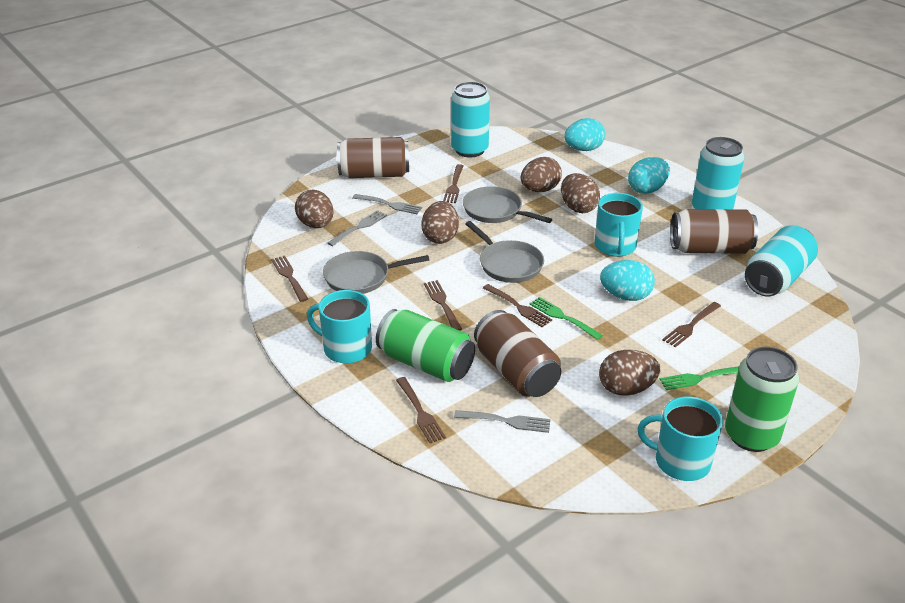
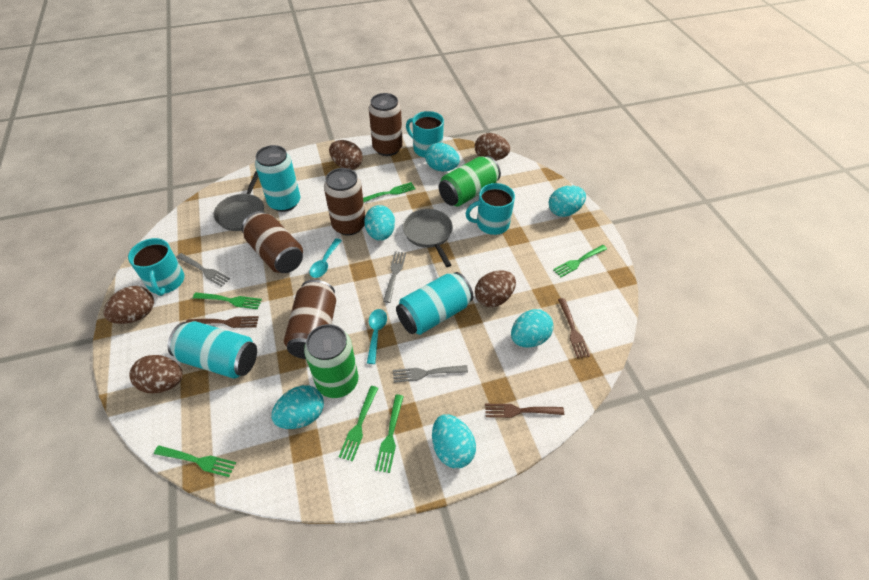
brown can: [337,137,409,178] [474,310,561,397] [670,209,758,254] = 3 -> [242,211,303,273] [284,280,336,359] [324,168,365,235] [369,93,403,156] = 4
brown fork: [271,256,308,302] [396,377,446,443] [424,280,462,330] [443,164,464,203] [483,284,552,327] [662,302,721,347] = 6 -> [186,316,259,328] [485,404,564,418] [558,298,590,359] = 3
green fork: [530,297,603,340] [660,366,739,390] = 2 -> [154,445,236,477] [193,292,262,309] [339,386,378,462] [363,182,416,202] [375,395,404,473] [553,245,607,277] = 6
grey pan: [323,251,429,294] [463,186,552,223] [466,221,544,283] = 3 -> [214,171,264,231] [403,209,453,267] = 2
turquoise egg: [565,118,605,151] [600,260,655,301] [628,157,670,194] = 3 -> [271,385,324,429] [364,205,395,241] [425,143,460,172] [432,414,476,468] [511,309,554,348] [549,186,586,217] = 6
turquoise spoon: none = 0 -> [309,238,342,278] [367,309,387,364] = 2

